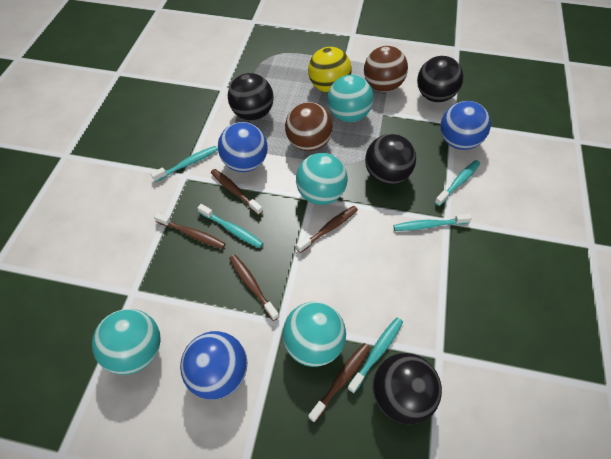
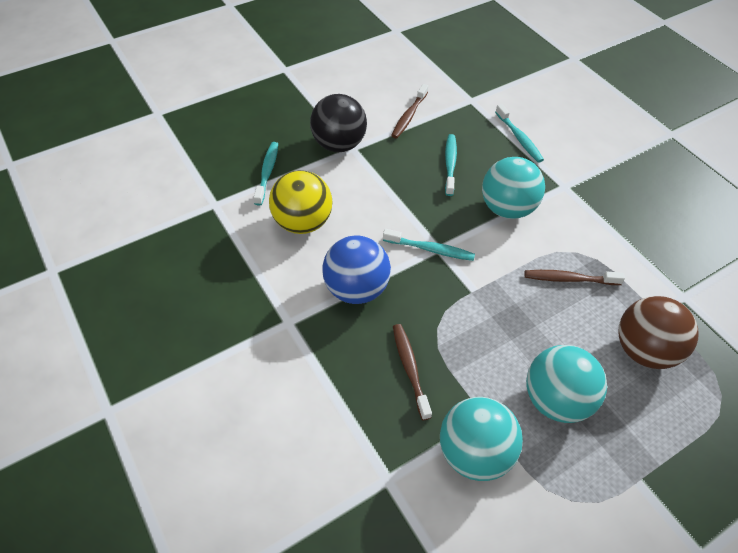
black ball: [228,73,274,121] [365,134,416,185] [373,353,442,425] [417,56,463,102] = 4 -> [310,94,367,152] = 1
blue ball: [180,331,247,400] [218,122,268,172] [440,101,491,150] = 3 -> [322,236,391,304] = 1
brown ball: [285,102,333,151] [364,46,408,92] = 2 -> [619,296,699,369] = 1
brown toothbrush: [154,213,226,249] [211,169,263,215] [229,254,279,321] [296,206,358,253] [308,343,370,422] = 5 -> [391,84,428,139] [393,324,432,420] [524,270,625,285] = 3
turquoise ball: [92,309,161,375] [283,302,346,367] [296,153,348,205] [328,75,374,122] = 4 -> [440,397,523,481] [482,157,545,219] [526,345,607,423] = 3
turquoise toothbrush: [151,146,218,182] [197,204,263,248] [347,317,403,393] [393,213,472,231] [434,160,480,206] = 5 -> [253,142,278,206] [383,229,475,261] [445,134,457,196] [495,104,544,163] = 4

